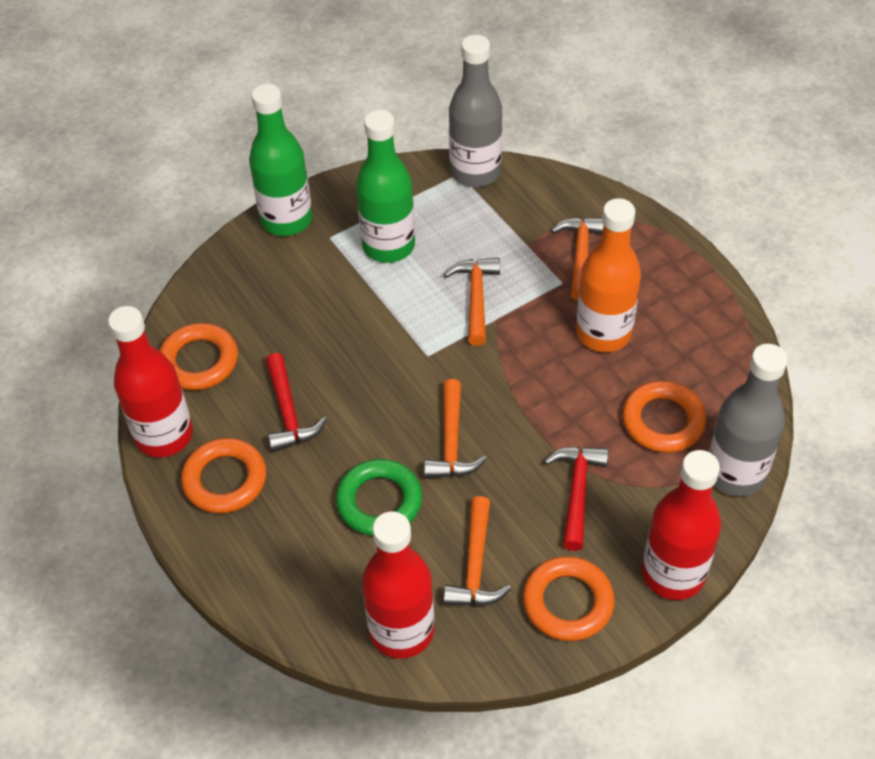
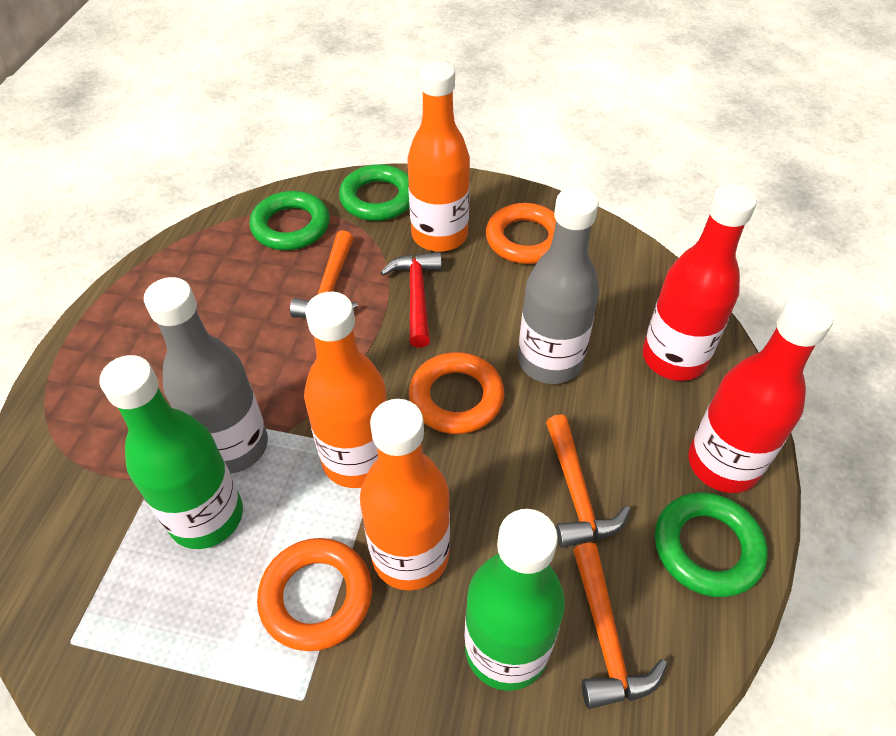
green ring: [336,459,422,536] = 1 -> [249,191,330,250] [339,164,409,221] [655,492,767,597] = 3
orange bottle: [576,198,641,352] = 1 -> [304,292,387,488] [360,399,450,590] [407,61,470,252] = 3
orange hammer: [424,379,487,478] [443,496,511,606] [444,258,500,346] [551,217,604,300] = 4 -> [290,230,358,318] [546,414,630,548] [573,543,667,709] = 3
orange ring: [159,323,238,390] [181,438,266,514] [523,556,615,641] [622,381,706,453] = 4 -> [257,538,372,651] [409,352,504,434] [486,203,556,264] = 3
red bottle: [108,306,193,457] [362,511,434,659] [642,450,721,600] = 3 -> [643,184,757,381] [688,296,833,493] = 2
red hammer: [266,353,327,452] [544,447,608,551] = 2 -> [380,252,442,348] = 1

